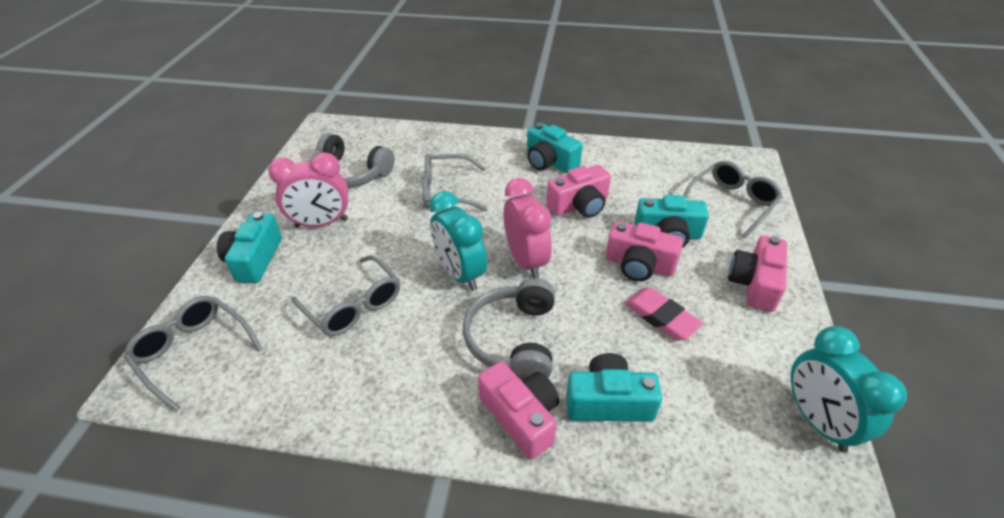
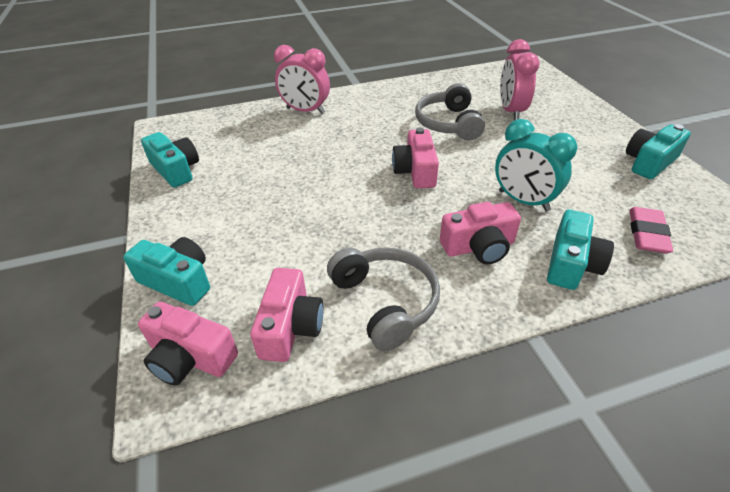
grey glasses: [124,296,263,412] [292,255,400,336] [423,154,487,211] [683,161,783,238] = 4 -> none = 0
turquoise clock: [429,191,487,291] [791,326,907,453] = 2 -> [495,119,577,211] = 1

